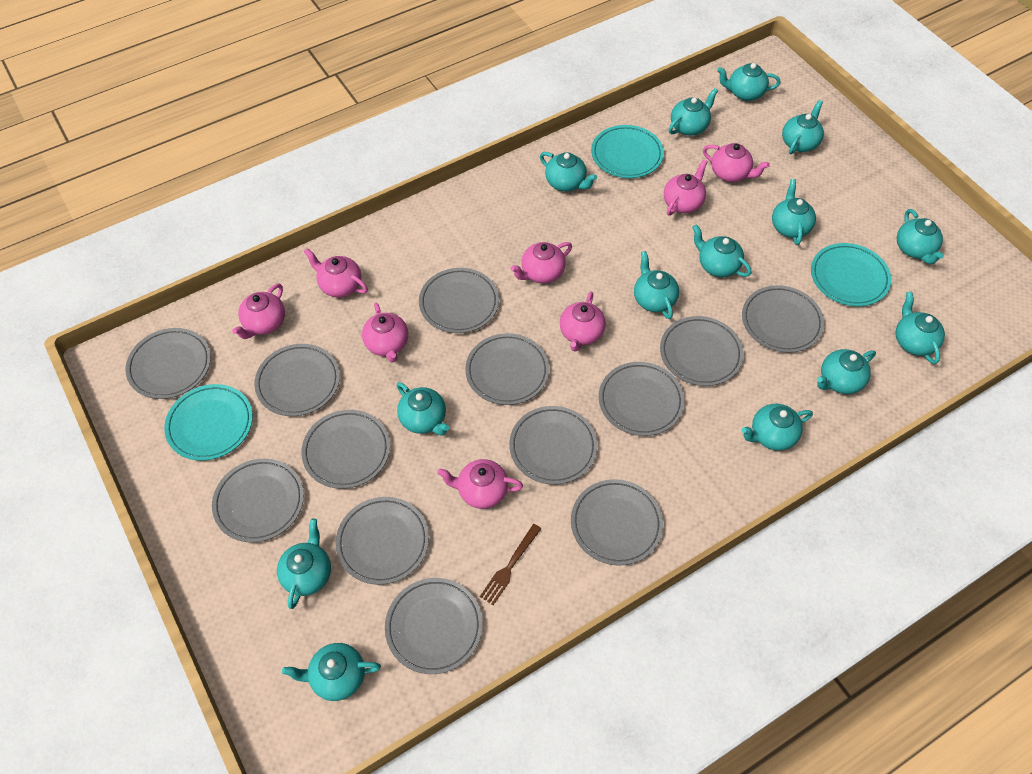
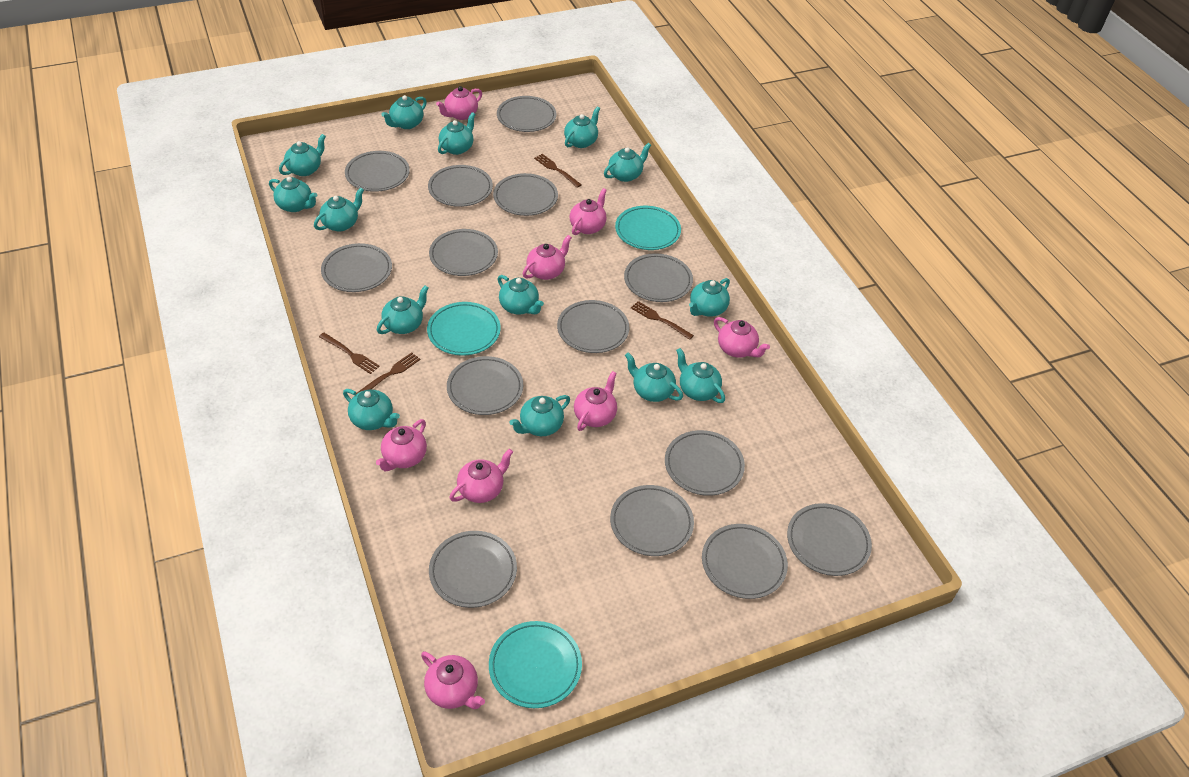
brown fork: [480,524,541,605] = 1 -> [319,333,380,374] [356,352,420,394] [534,154,582,188] [631,301,694,340] = 4
grey plate: [125,328,211,399] [212,459,304,543] [255,344,340,416] [301,410,390,489] [335,497,429,585] [385,578,483,674] [419,268,499,333] [465,333,549,405] [509,406,597,485] [571,479,663,566] [599,362,684,436] [660,316,744,386] [742,285,824,353] = 13 -> [321,243,392,292] [345,151,410,192] [428,165,493,207] [429,229,498,276] [429,531,517,608] [447,356,523,415] [493,173,558,216] [497,96,556,132] [557,300,629,353] [610,485,694,556] [624,253,693,302] [665,430,745,496] [702,524,788,599] [787,503,872,576] = 14

